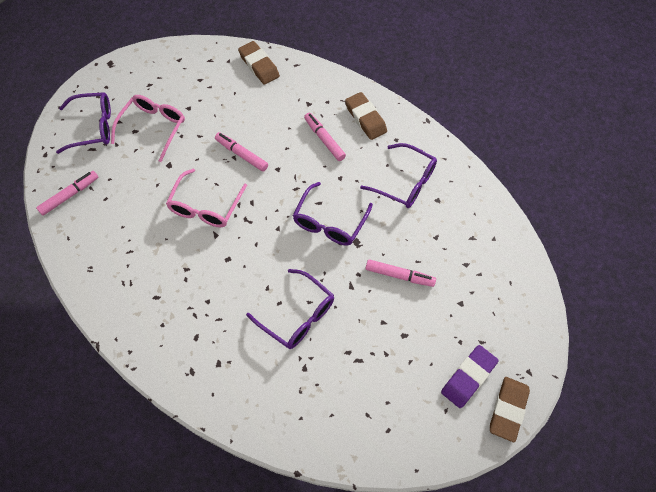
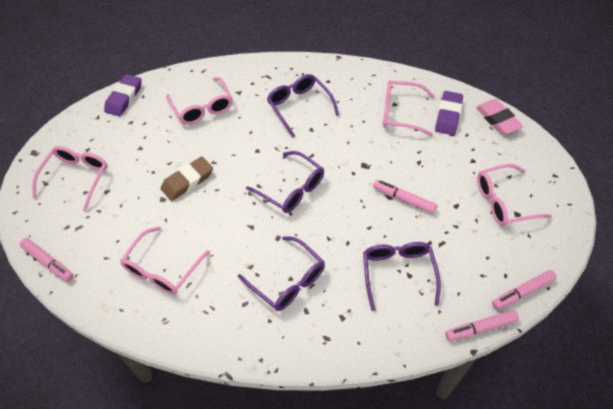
brown eraser: [238,41,280,85] [345,92,387,140] [490,377,530,442] = 3 -> [161,157,213,201] = 1
pink eraser: none = 0 -> [476,99,523,135] = 1
pink glasses: [111,95,185,162] [166,169,247,227] = 2 -> [32,146,108,211] [120,226,210,295] [166,77,233,125] [383,80,435,136] [477,164,552,226] = 5
purple eraser: [441,345,498,408] = 1 -> [104,74,142,117] [435,91,463,135] = 2

